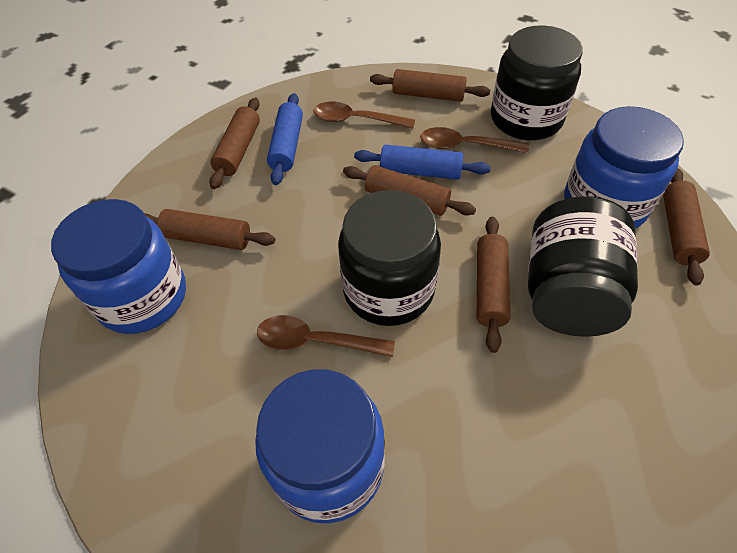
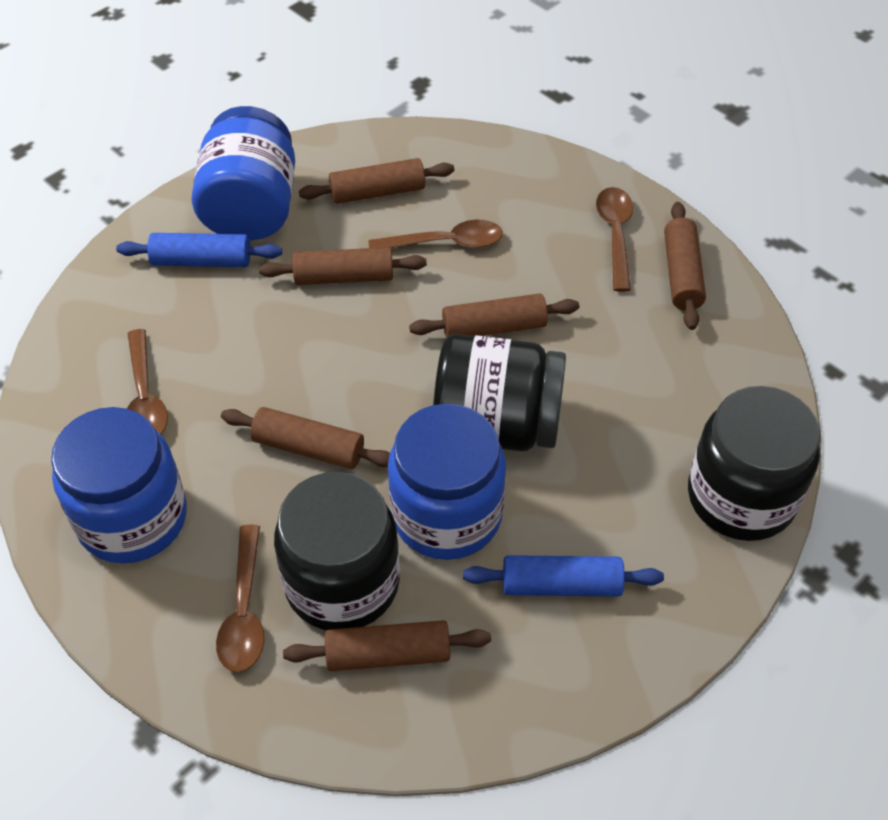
brown spoon: [257,315,395,357] [314,101,415,128] [420,127,529,153] = 3 -> [127,329,168,435] [216,524,264,672] [369,220,503,248] [596,187,633,292] = 4

